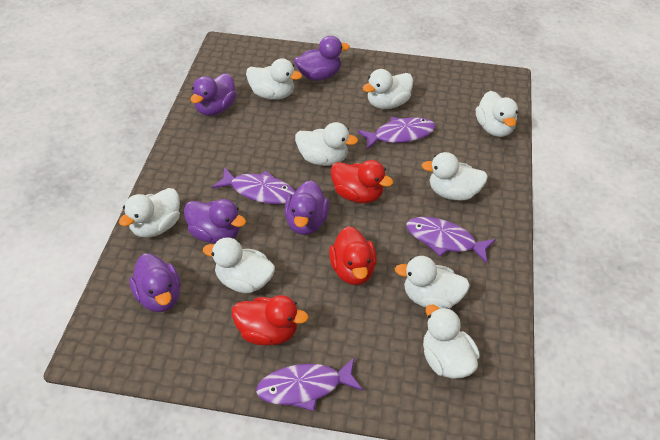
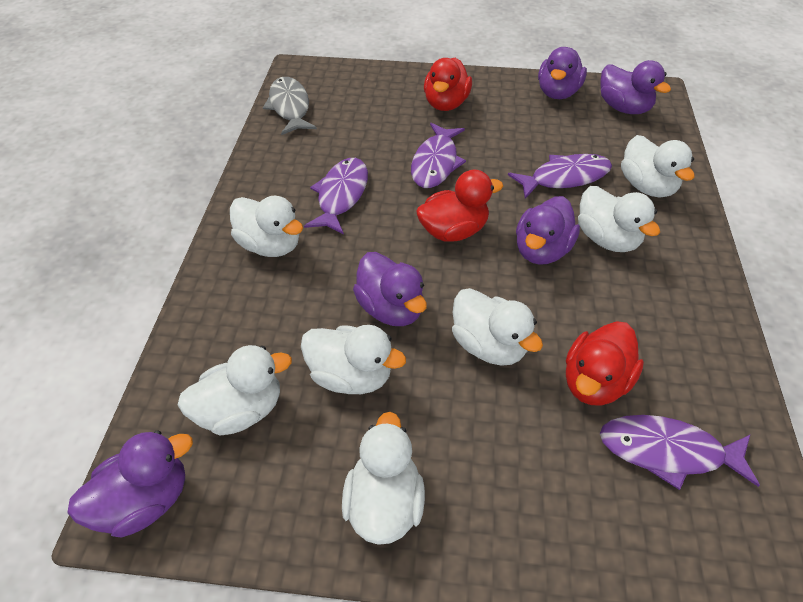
grey fish: none = 0 -> [263,77,317,135] = 1
white duck: [119,188,180,237] [203,237,275,293] [246,58,302,100] [295,122,358,166] [363,69,413,109] [395,256,470,309] [421,152,488,200] [423,305,480,379] [476,91,518,137] = 9 -> [178,345,292,436] [230,196,303,257] [301,325,406,394] [342,412,425,545] [452,288,543,366] [578,186,660,252] [621,135,695,198] = 7

